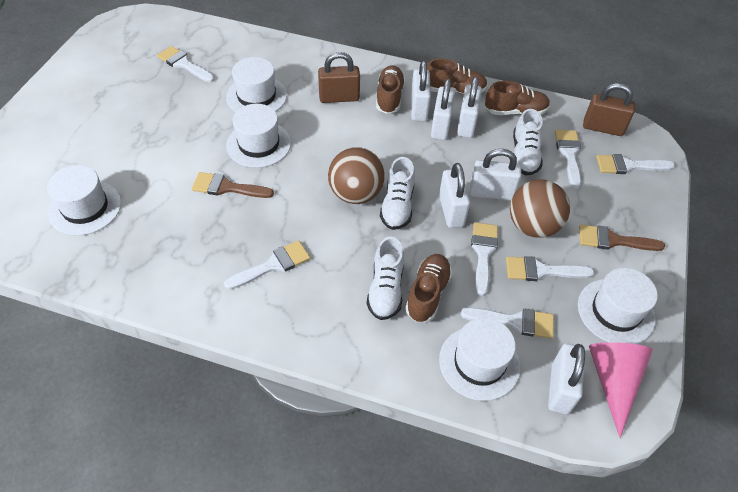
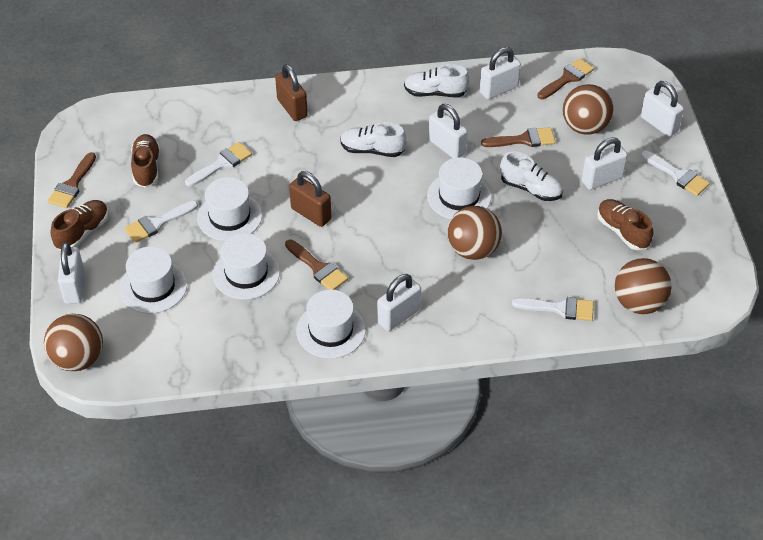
brown ball: [328,147,385,204] [510,179,570,238] = 2 -> [44,314,103,371] [447,206,502,260] [563,84,613,135] [615,258,671,314] = 4
brown brush: [192,172,274,198] [579,225,665,251] = 2 -> [48,152,96,208] [285,240,348,290] [481,127,555,147] [537,58,594,99] = 4
brown shoe: [376,65,405,114] [405,254,452,323] [427,58,487,94] [485,81,550,115] = 4 -> [50,200,109,250] [131,134,160,188] [597,199,654,250] = 3
pink cone: [589,342,653,438] = 1 -> none = 0
white brush: [157,46,214,82] [224,240,310,290] [461,307,554,339] [471,222,498,296] [506,256,594,281] [555,130,581,188] [596,154,675,174] = 7 -> [124,201,198,243] [185,142,252,187] [512,297,594,321] [641,151,710,196] = 4

